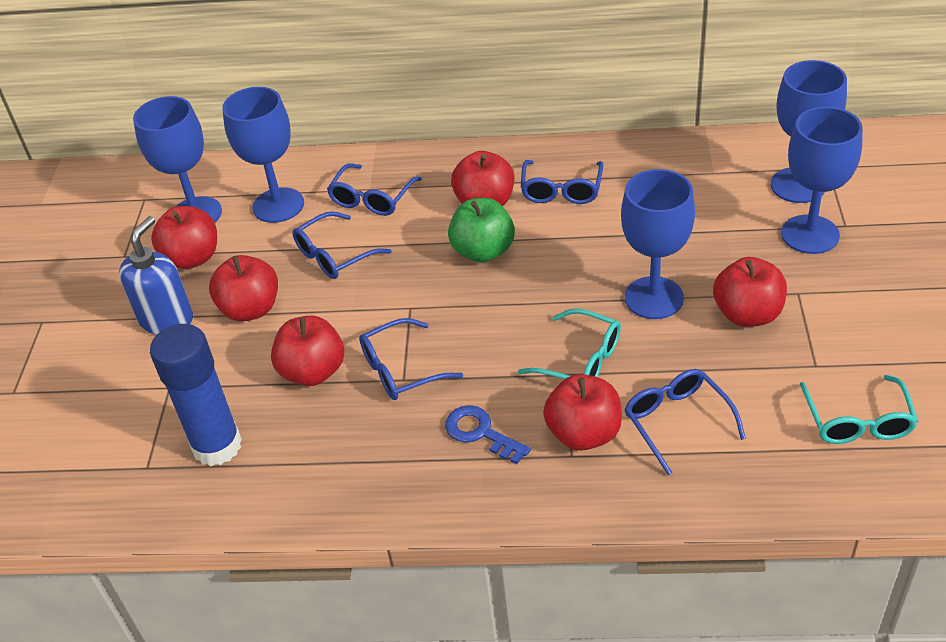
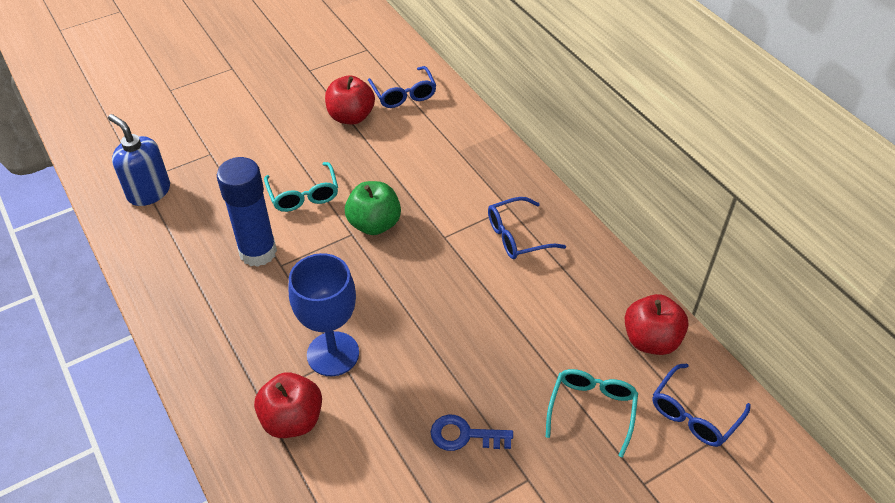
blue glasses: [292,212,392,279] [327,163,422,216] [359,318,463,400] [521,160,604,204] [624,369,746,475] = 5 -> [368,66,436,108] [488,197,566,259] [652,363,751,447] = 3
blue goblet: [133,96,222,222] [222,87,304,223] [621,169,695,319] [771,60,847,203] [781,107,863,254] = 5 -> [288,253,359,376] = 1
red apple: [151,206,217,269] [209,255,278,322] [271,315,344,386] [451,151,515,206] [543,374,622,451] [713,257,787,327] = 6 -> [254,372,322,438] [325,75,375,125] [625,294,688,355] = 3

